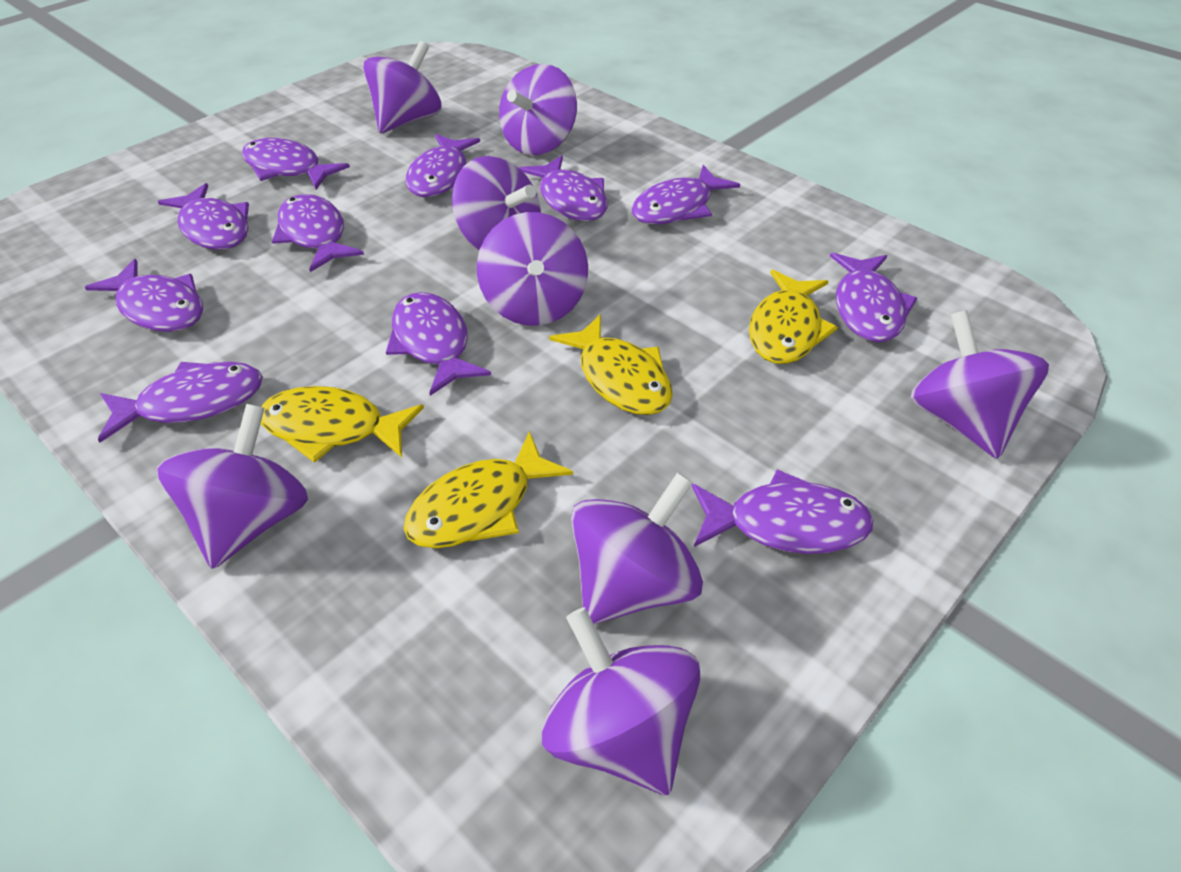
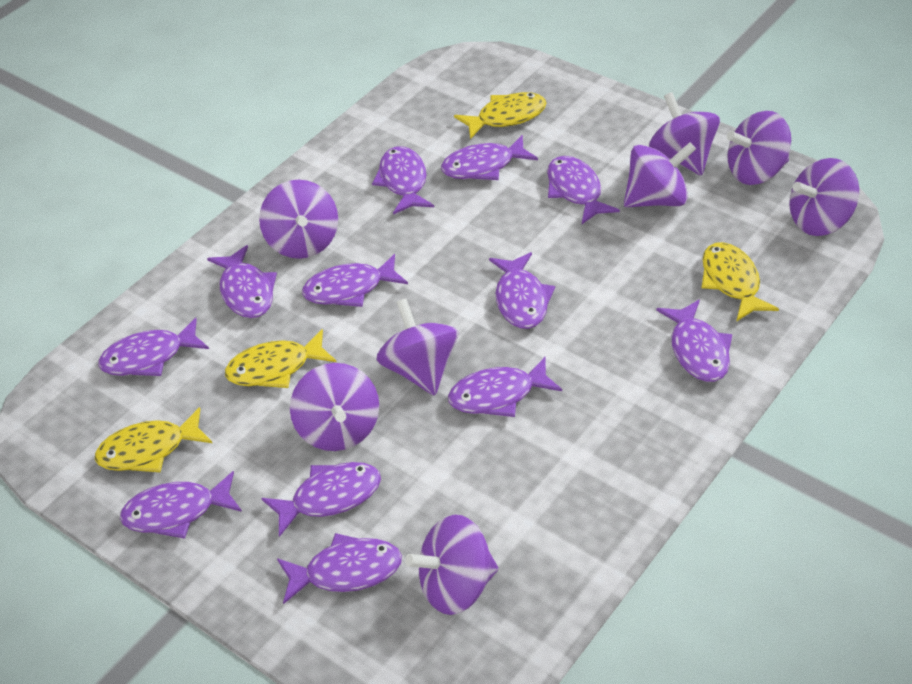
purple fish: [85,259,203,332] [98,362,263,442] [158,183,249,250] [242,138,350,190] [272,194,364,272] [386,292,491,396] [406,134,480,197] [519,155,608,221] [632,165,740,225] [692,469,873,554] [830,253,917,342] = 11 -> [98,318,209,376] [120,471,242,539] [207,245,277,318] [262,462,381,537] [277,533,402,604] [302,254,408,307] [372,146,434,215] [441,135,538,180] [448,357,562,417] [489,252,555,329] [547,156,620,224] [656,299,732,382] = 12

